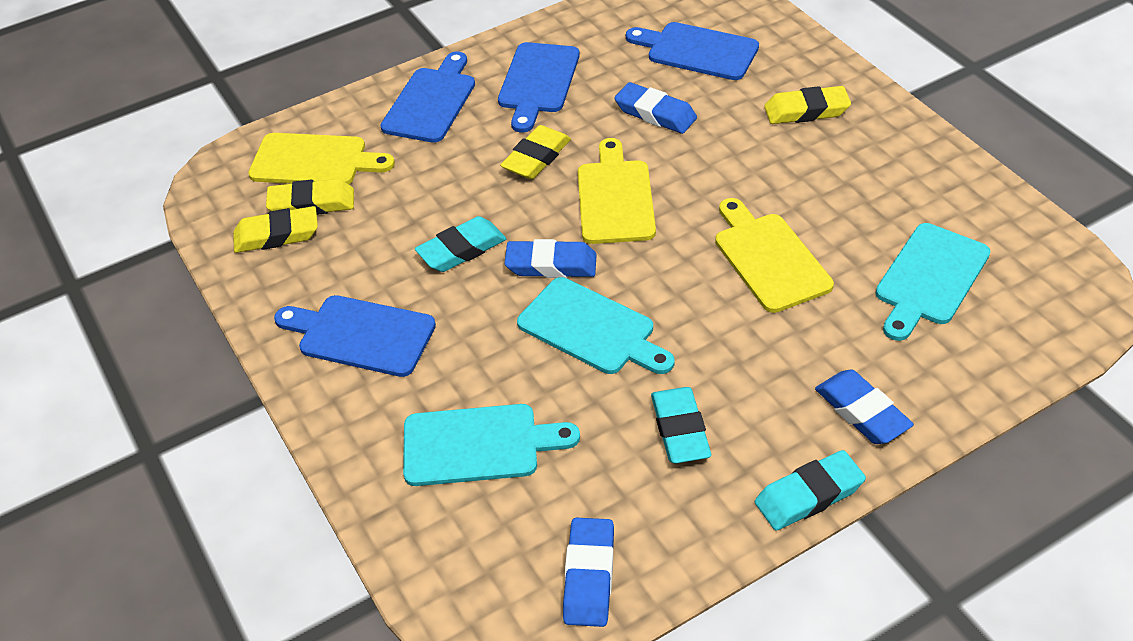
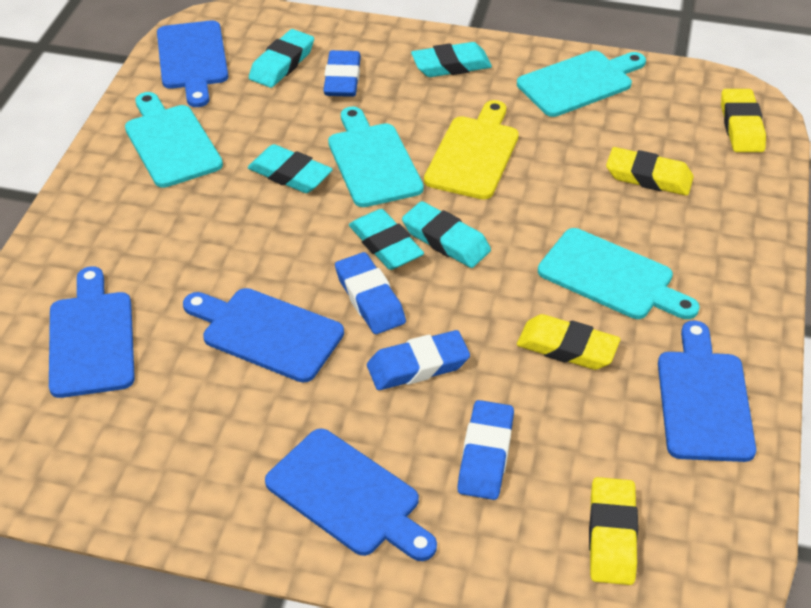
blue cutting board: [274,295,436,377] [380,51,475,143] [498,42,580,132] [626,22,759,80] = 4 -> [49,267,135,398] [157,21,228,107] [183,288,344,383] [265,429,437,561] [658,321,756,462] = 5
turquoise cutting board: [403,404,580,486] [517,277,674,374] [876,223,990,341] = 3 -> [125,92,223,188] [328,106,424,207] [517,51,646,117] [538,228,700,319] = 4
turquoise eraser: [415,216,506,272] [651,387,711,463] [755,450,866,531] = 3 -> [248,144,333,193] [249,29,314,88] [349,209,424,270] [402,201,491,268] [411,42,492,77] = 5
yellow cutting board: [248,133,395,184] [578,138,656,244] [715,198,834,313] = 3 -> [424,100,519,200] = 1

